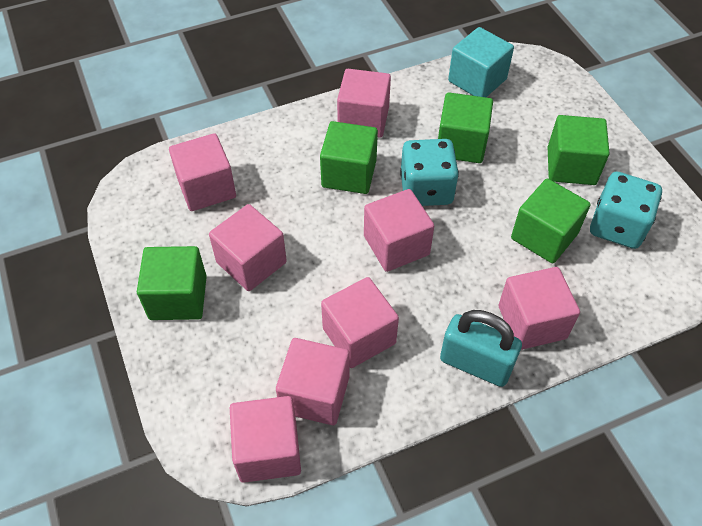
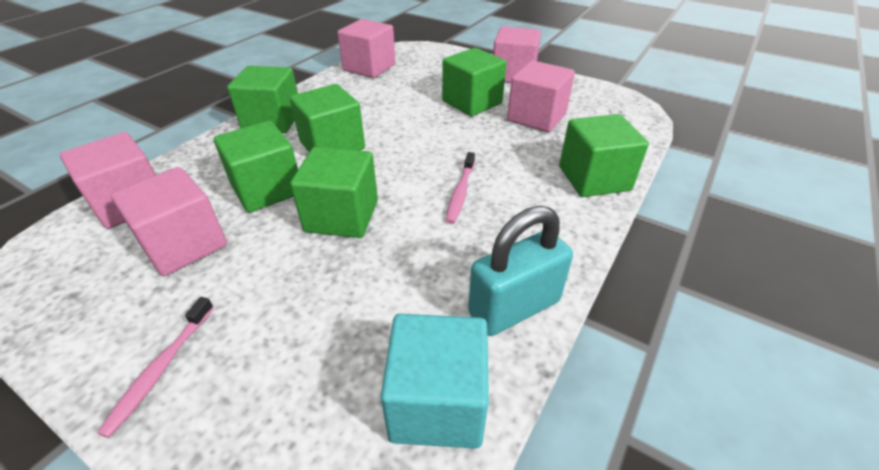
green cube: [137,246,207,320] [320,121,378,194] [438,92,493,163] [511,179,591,263] [548,115,610,185] = 5 -> [214,121,298,213] [227,66,298,133] [290,84,365,152] [290,147,378,238] [442,48,506,116] [559,114,649,197] = 6
pink cube: [169,133,236,211] [209,204,287,291] [230,396,301,483] [276,338,350,425] [321,277,399,368] [337,69,391,138] [364,189,434,272] [499,267,580,350] = 8 -> [60,132,156,229] [111,167,227,276] [337,19,396,78] [493,26,541,83] [507,60,575,132] = 5
pink toothbrush: none = 0 -> [97,297,214,438] [446,152,475,224] = 2
turquoise dice: [400,139,459,206] [590,172,662,249] = 2 -> none = 0

